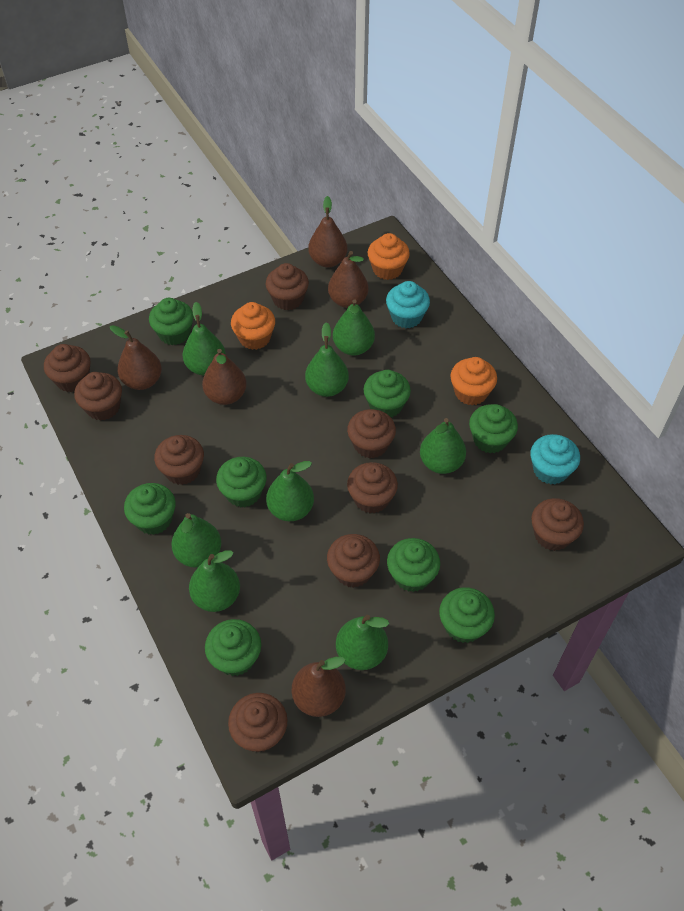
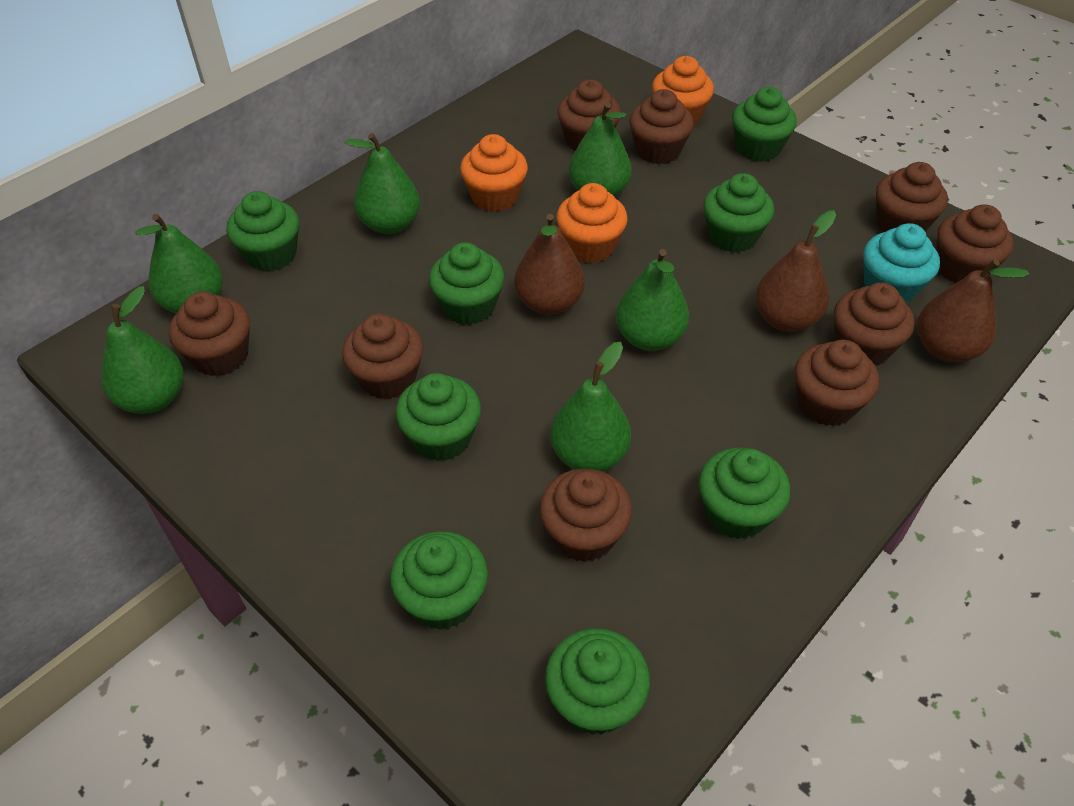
brown pear: [110,325,162,390] [202,349,247,405] [292,657,346,717] [308,196,347,267] [328,251,369,308] = 5 -> [514,214,585,315] [755,210,836,332] [917,259,1029,363] = 3
green pear: [171,513,221,568] [183,302,226,375] [189,550,240,612] [266,461,314,521] [305,322,349,397] [333,299,375,356] [336,615,389,670] [420,418,466,474] = 8 -> [101,286,184,414] [135,214,223,313] [344,133,420,234] [550,342,631,471] [569,102,632,197] [616,249,689,351] = 6
turquoise cupcake: [386,281,430,328] [530,434,580,484] = 2 -> [863,223,940,303] = 1

